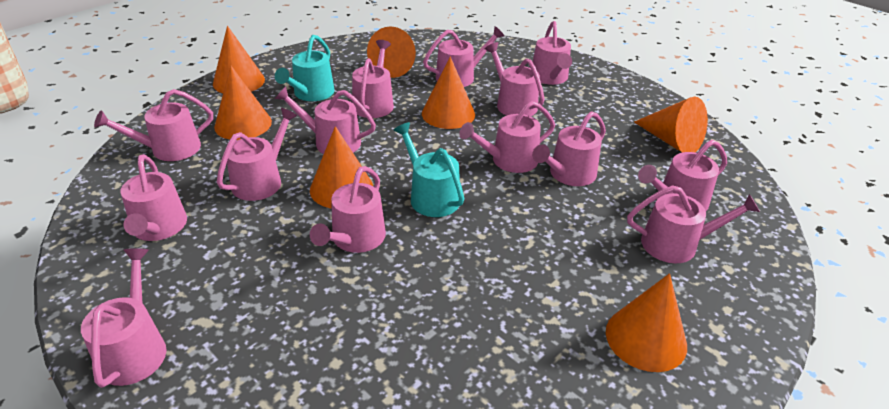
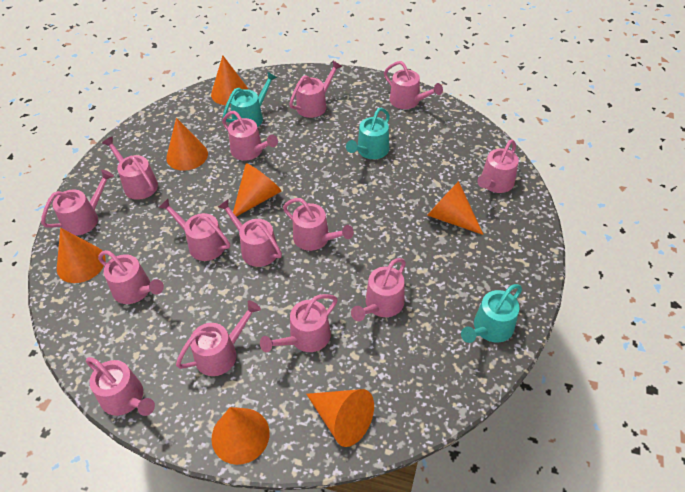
turquoise watering can: [275,35,335,101] [394,122,464,217] = 2 -> [223,72,277,127] [346,107,390,159] [461,284,522,343] = 3

